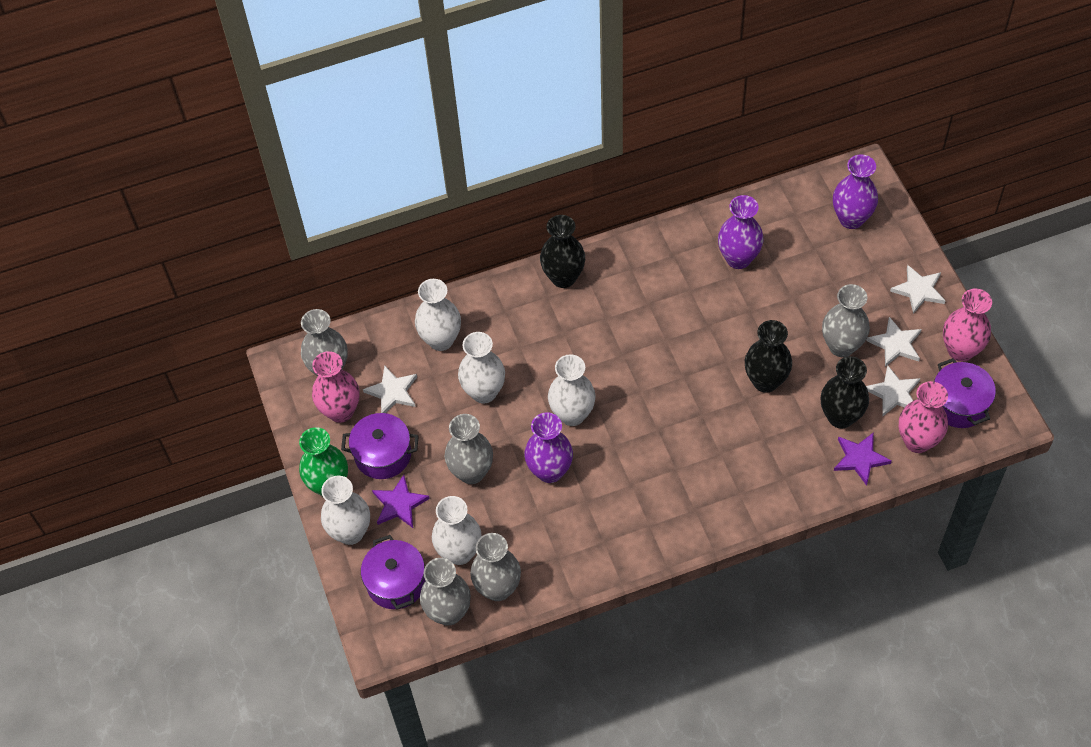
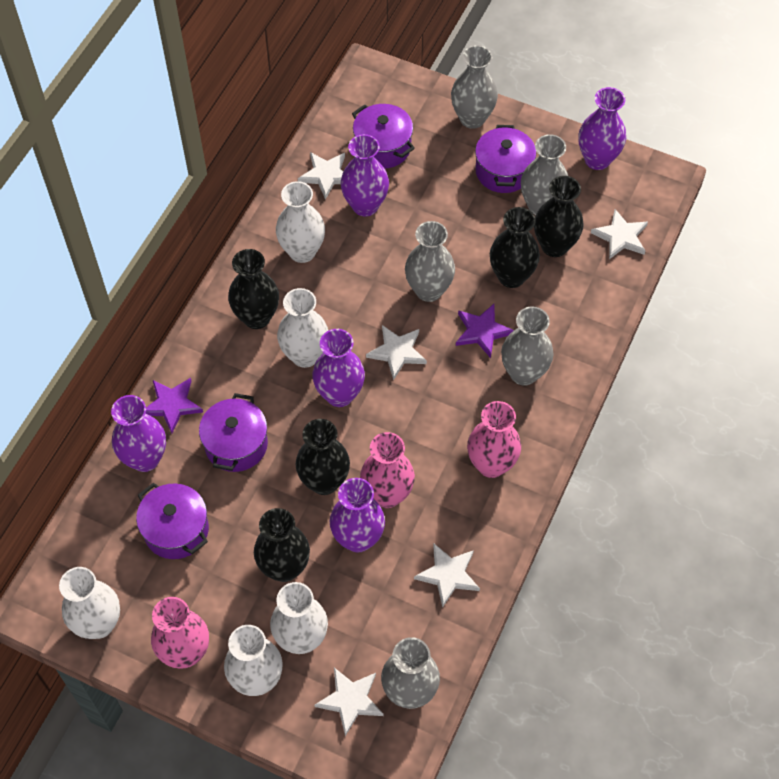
black vase: [540,215,585,288] [745,320,792,393] [821,356,869,429] = 3 -> [228,249,279,329] [254,508,310,582] [296,419,350,495] [490,207,540,288] [534,176,584,257] = 5
green vase: [299,427,348,496] = 1 -> none = 0
purple pot: [341,413,419,479] [361,535,426,609] [934,358,996,428] = 3 -> [136,483,209,559] [199,393,268,472] [352,104,415,168] [475,125,536,193] = 4
purple vase: [524,412,573,483] [718,195,764,269] [833,154,878,229] = 3 -> [111,395,166,472] [312,329,365,407] [330,478,385,552] [340,134,389,217] [578,87,626,170] = 5
white star: [363,365,417,413] [866,317,922,367] [866,365,920,416] [890,265,946,314] = 4 -> [298,152,345,200] [315,668,383,736] [366,325,427,380] [414,544,480,608] [591,209,648,259] = 5

